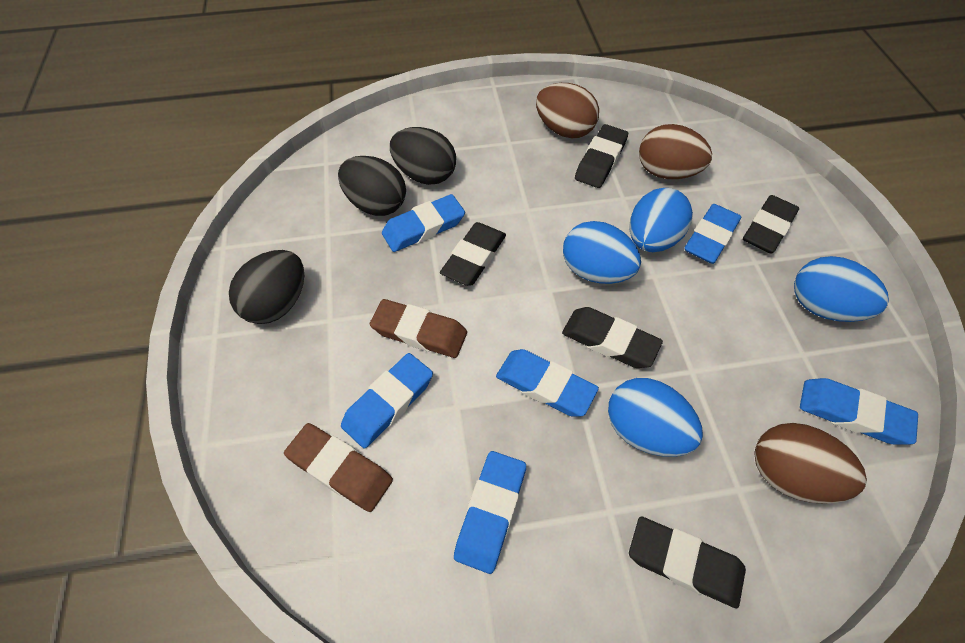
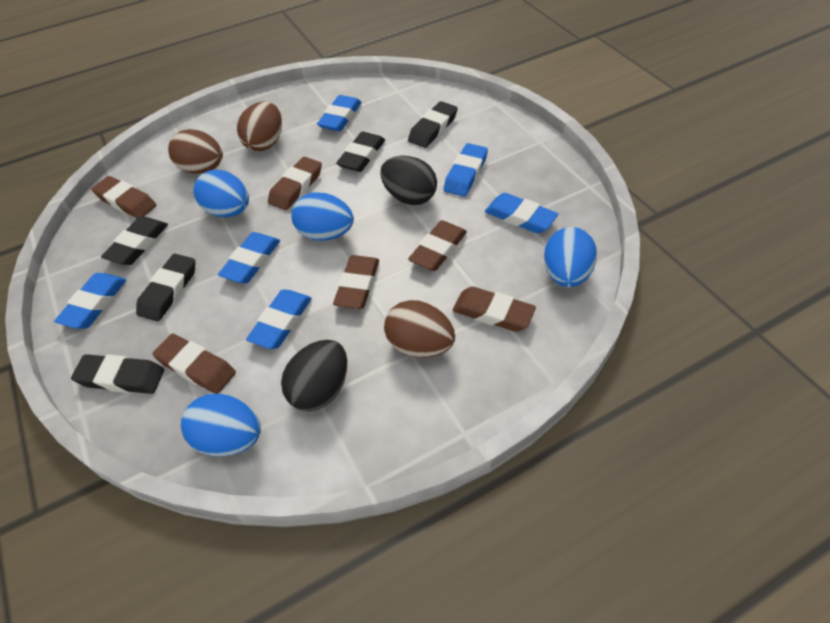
black egg: [229,250,304,324] [338,156,406,216] [390,127,456,185] = 3 -> [281,340,347,411] [380,156,437,205] = 2
brown eraser: [284,423,393,512] [370,299,467,358] = 2 -> [91,176,157,218] [153,334,236,394] [268,157,322,210] [333,255,379,309] [408,220,467,271] [453,287,536,332] = 6

